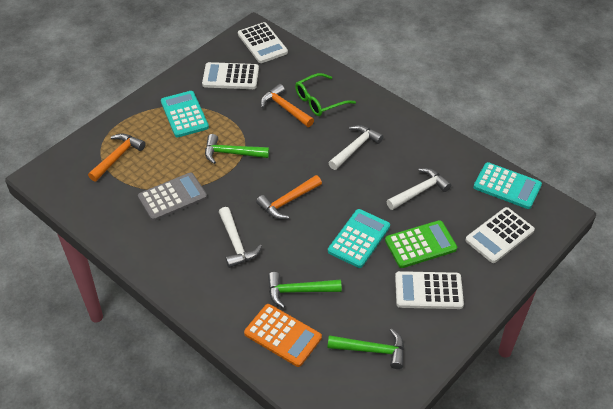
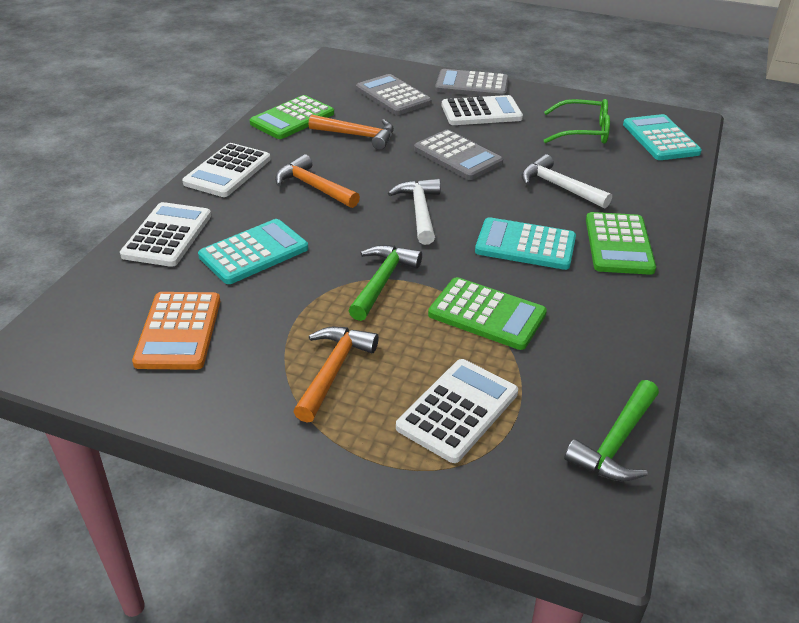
green calculator: [385,220,457,268] = 1 -> [250,95,334,139] [428,277,547,350] [586,212,656,275] = 3
green hammer: [205,134,269,164] [268,272,342,308] [328,328,404,369] = 3 -> [348,245,422,321] [564,380,659,482] = 2
grey calculator: [138,173,207,221] = 1 -> [356,74,432,115] [414,130,503,180] [435,69,509,96] = 3
white hammer: [219,207,262,268] [329,125,384,170] [386,168,451,210] = 3 -> [388,179,441,245] [522,154,612,209] = 2

